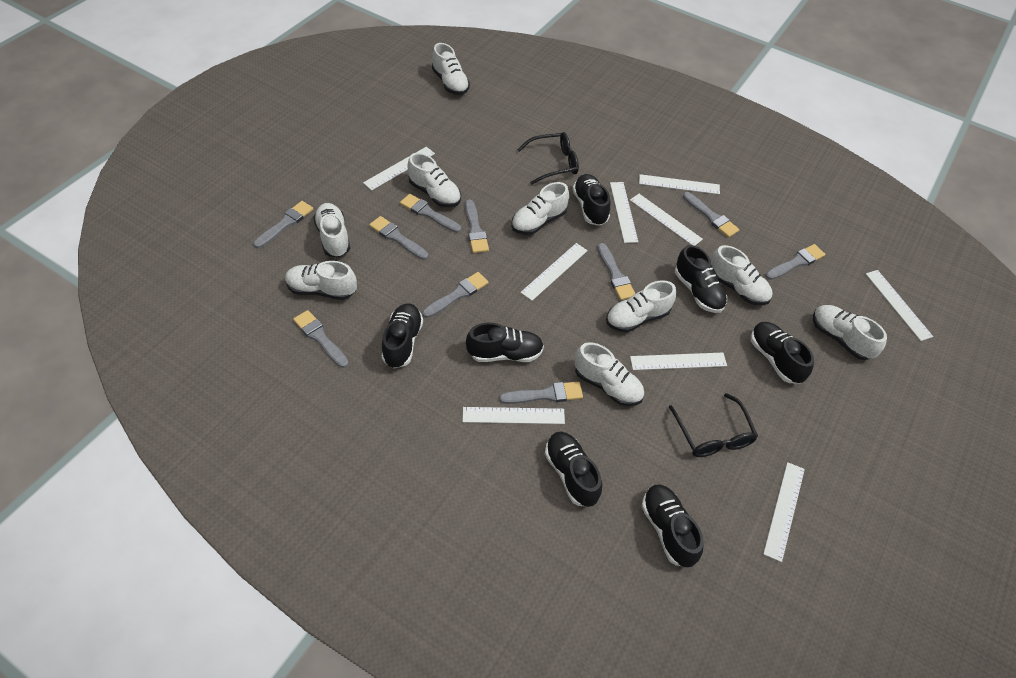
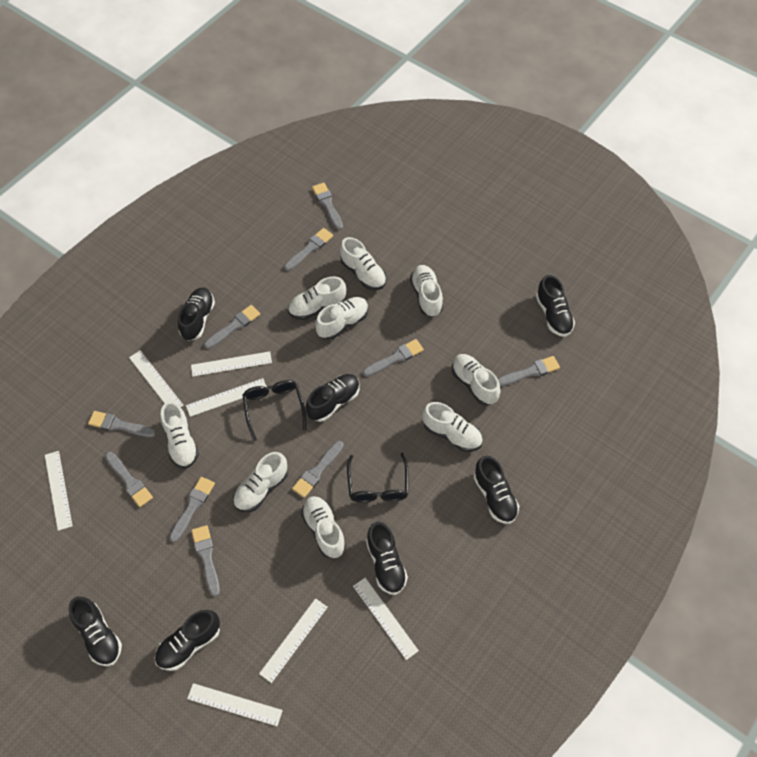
white ruler: [363,147,435,190] [463,407,565,424] [520,243,588,301] [610,182,638,243] [630,194,703,246] [630,352,727,370] [639,174,720,194] [763,462,805,562] [866,270,933,341] = 9 -> [45,451,72,531] [129,350,184,407] [186,378,267,417] [187,683,283,726] [191,351,272,377] [259,598,328,683] [353,578,419,660] = 7

